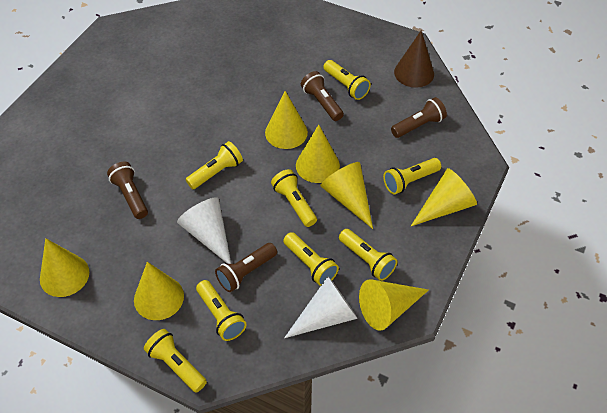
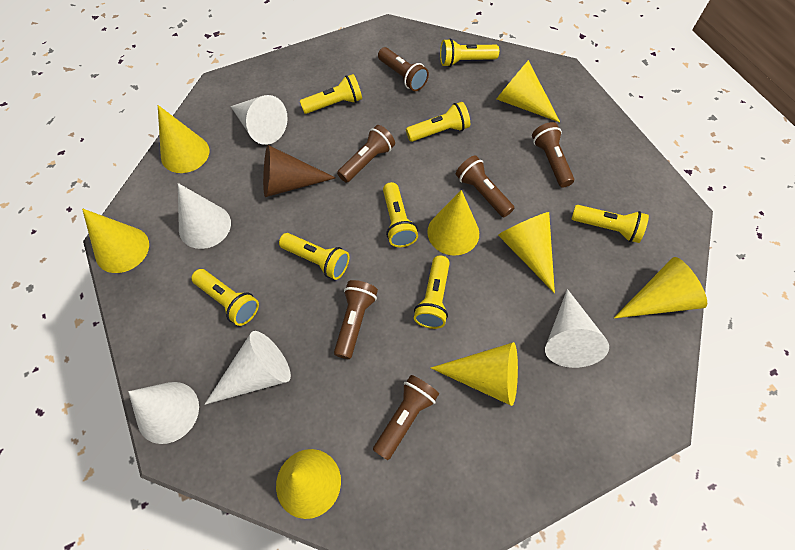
brown flashlight: [107,162,148,219] [215,243,277,292] [301,71,344,121] [391,97,447,138] = 4 -> [334,280,378,359] [337,125,395,183] [373,375,439,460] [378,47,429,91] [456,155,514,217] [532,122,574,188] = 6
white cone: [177,197,231,264] [284,276,358,338] = 2 -> [128,382,199,444] [178,183,231,249] [204,331,291,405] [231,95,288,145] [545,289,609,368] = 5
yellow cone: [40,238,89,297] [134,262,184,320] [265,91,308,149] [296,125,340,183] [320,162,373,229] [359,279,429,331] [411,168,477,226] = 7 -> [82,208,149,273] [158,105,209,173] [276,449,341,519] [427,190,479,256] [431,342,518,406] [497,60,560,122] [498,212,555,293] [614,257,707,318] = 8

